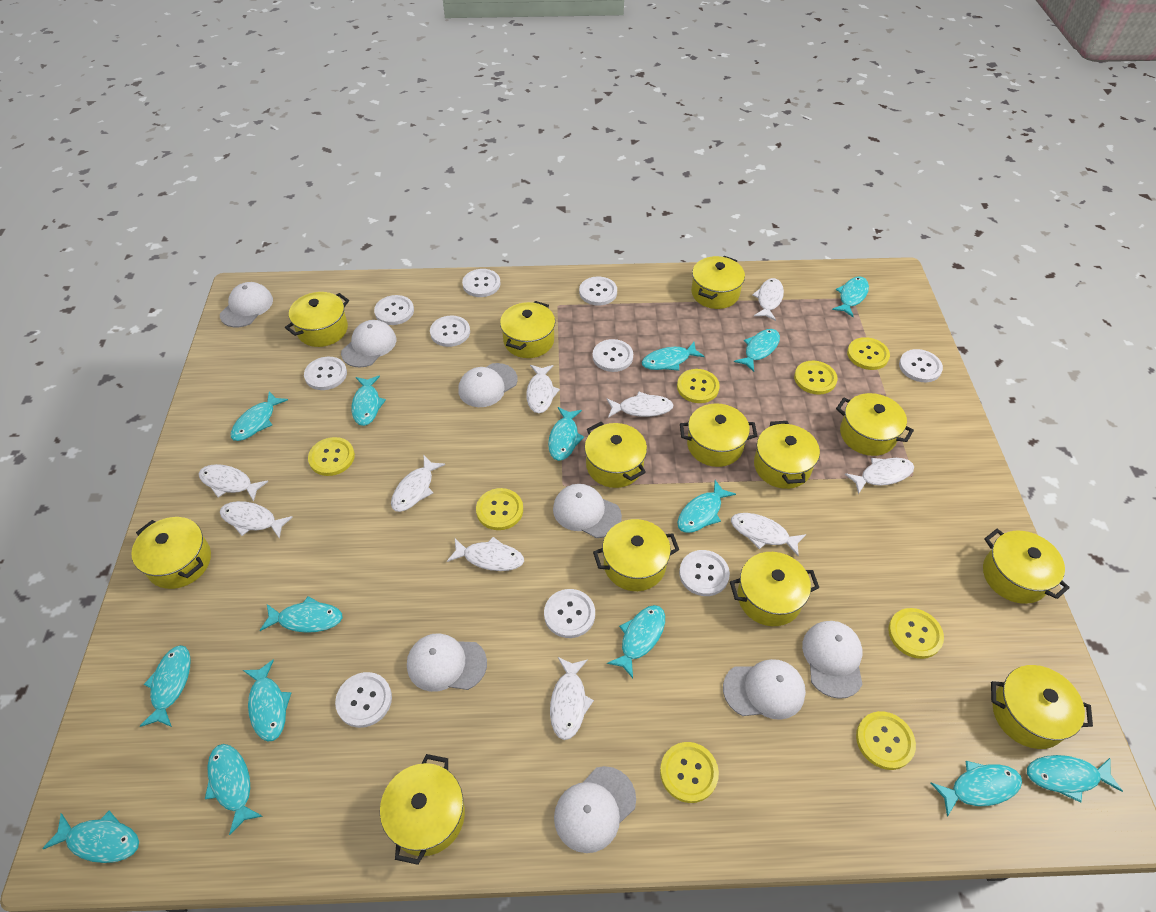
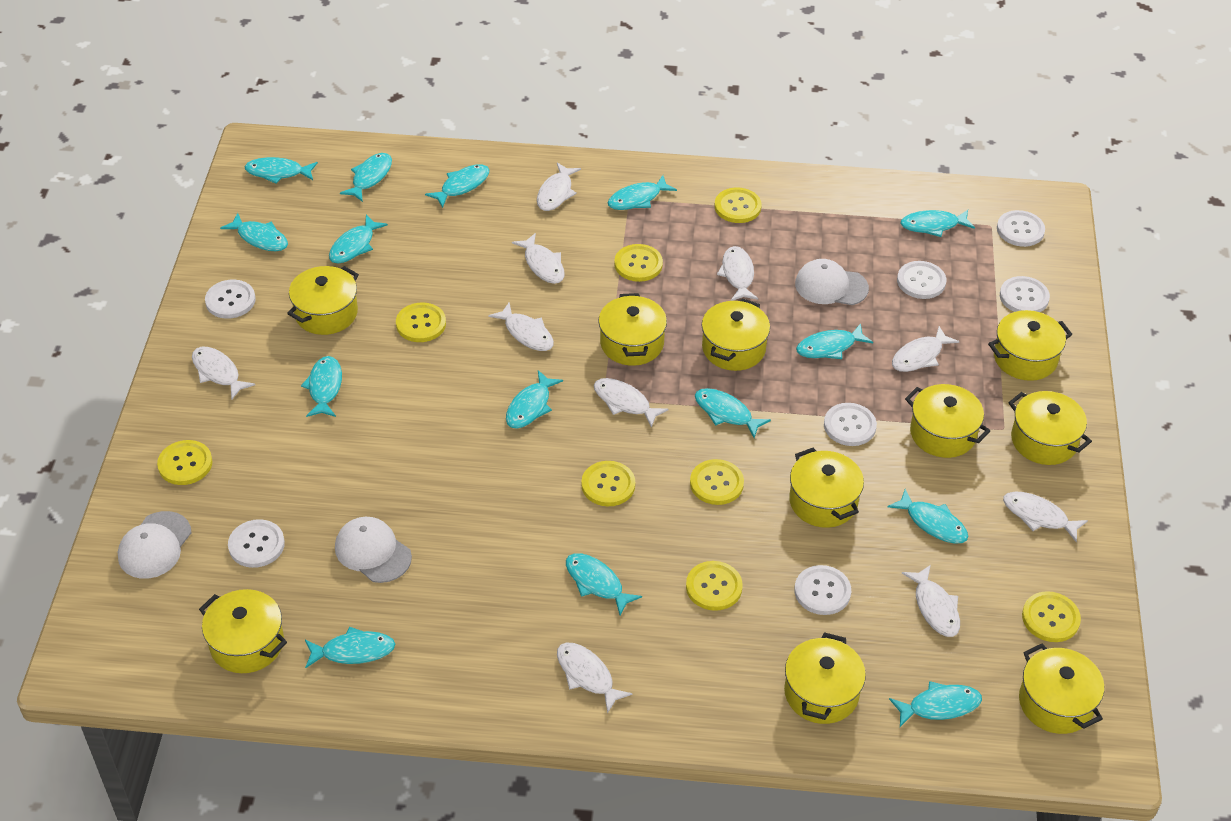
white button: [304,357,347,390] [335,672,392,728] [374,295,414,325] [430,315,470,347] [462,269,501,297] [544,589,595,638] [579,276,617,305] [592,339,633,372] [679,550,730,596] [899,349,943,382] = 10 -> [205,280,256,319] [228,519,285,568] [794,565,851,615] [824,403,877,446] [897,261,946,299] [997,210,1045,247] [1000,276,1050,312] = 7
white cap: [220,282,273,327] [341,320,396,368] [407,634,487,692] [458,363,518,407] [553,484,622,538] [554,766,636,853] [723,659,806,720] [802,621,863,699] = 8 -> [118,511,191,579] [335,517,412,583] [795,259,869,305] = 3
yellow pot: [131,517,211,589] [285,292,349,347] [380,754,465,865] [500,301,555,358] [585,422,647,488] [593,519,679,591] [680,403,757,467] [691,256,745,309] [730,552,819,626] [754,421,820,489] [836,393,914,456] [983,529,1070,604] [991,665,1093,749] = 13 -> [199,589,287,673] [287,266,359,335] [598,293,667,366] [702,298,770,371] [784,632,866,724] [789,448,864,528] [905,384,990,458] [988,310,1072,381] [1008,391,1092,465] [1019,644,1104,734] = 10

